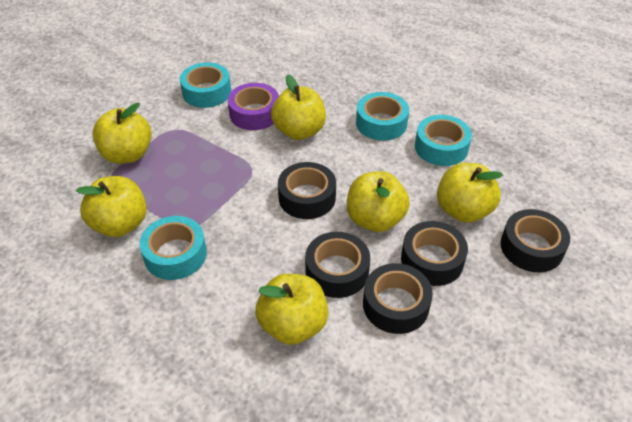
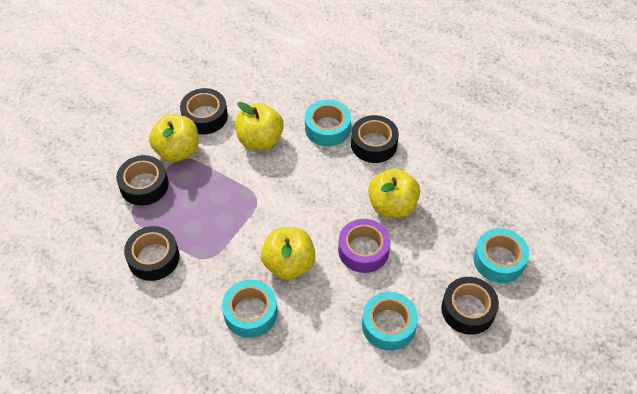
yellow apple: [76,176,147,237] [92,103,152,164] [256,274,328,345] [271,74,326,140] [347,171,410,232] [437,163,503,223] = 6 -> [149,114,199,162] [235,102,284,150] [261,227,316,280] [368,168,420,218] = 4

